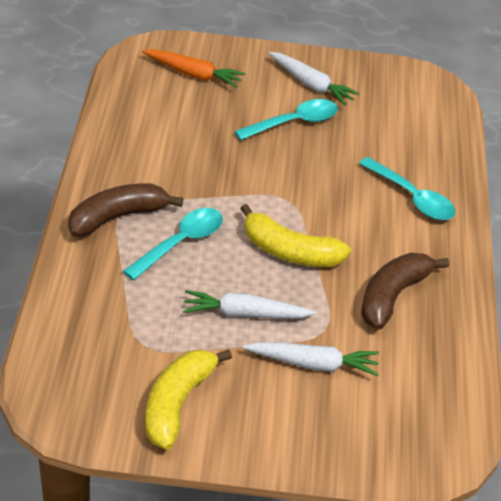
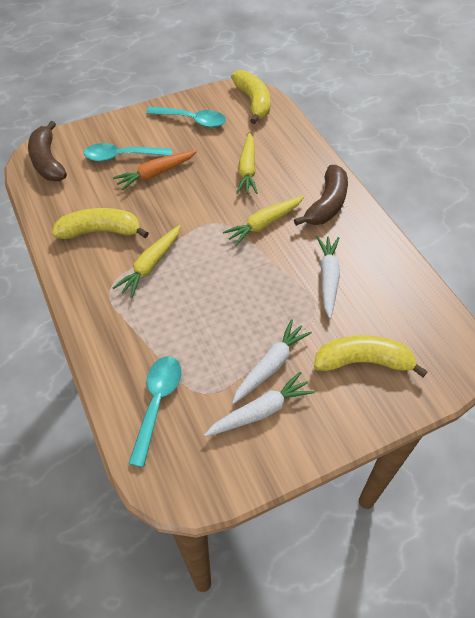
yellow banana: [145,349,232,450] [240,204,351,267] = 2 -> [52,208,149,239] [231,70,270,124] [314,335,428,377] = 3
yellow carrot: none = 0 -> [113,225,180,298] [223,196,304,246] [236,132,258,194] = 3

